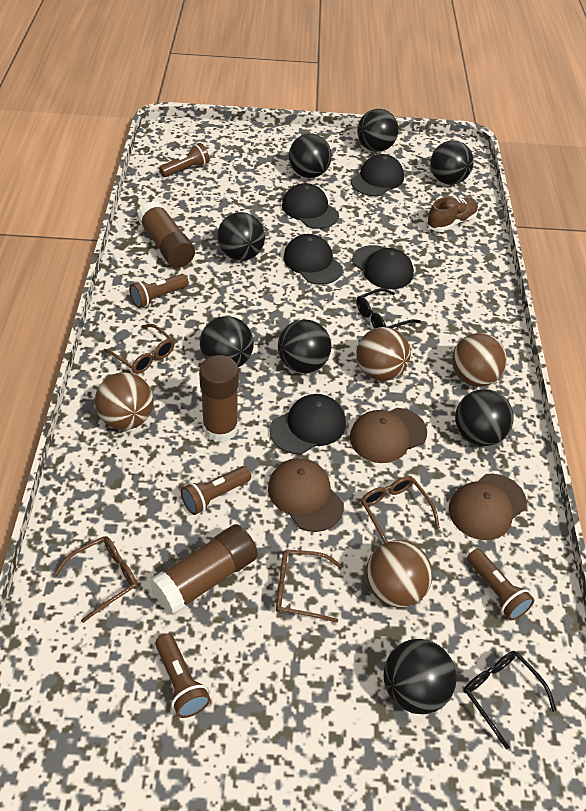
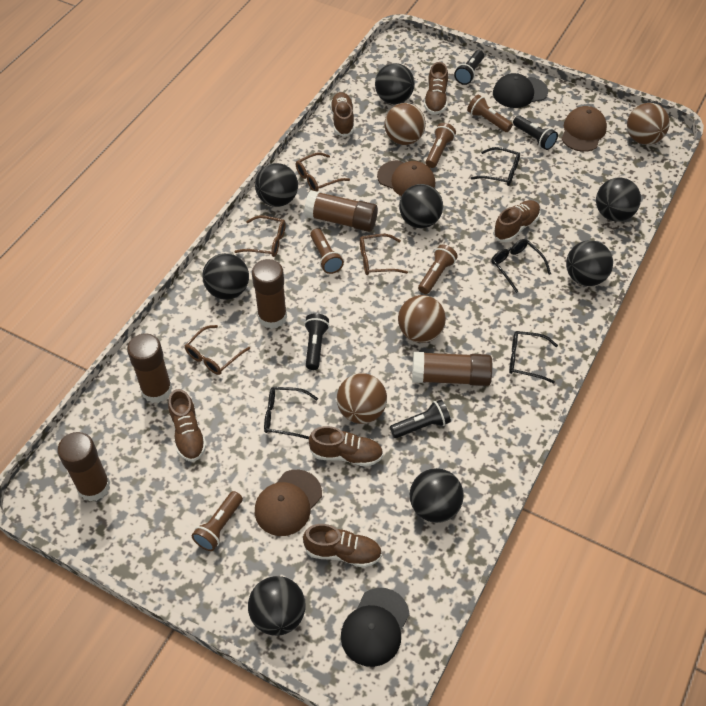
black cap: [270,394,346,454] [282,183,339,229] [283,234,343,285] [351,154,404,196] [352,245,414,289] = 5 -> [341,588,410,667] [493,73,548,108] = 2
black flashlight: none = 0 -> [304,313,329,370] [390,400,451,438] [454,50,484,85] [513,116,558,150] = 4
black glasses: [356,288,421,329] [463,651,556,749] = 2 -> [264,387,318,439] [471,147,520,186] [491,239,551,293] [509,331,558,383] = 4
brown glue stick: [137,201,195,268] [150,524,258,616] [199,355,239,442] = 3 -> [57,432,110,501] [127,333,172,403] [252,259,287,329] [304,190,378,232] [412,352,492,386] = 5
brown shoe: [426,197,478,232] = 1 -> [168,389,206,462] [303,524,382,568] [309,426,383,467] [330,92,354,136] [424,62,448,115] [493,200,541,242] = 6

